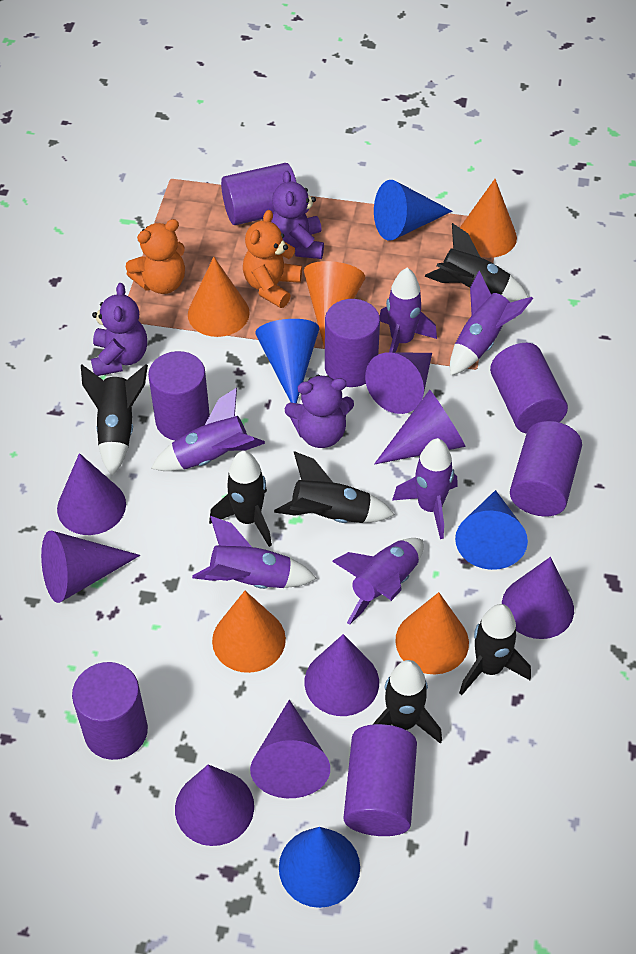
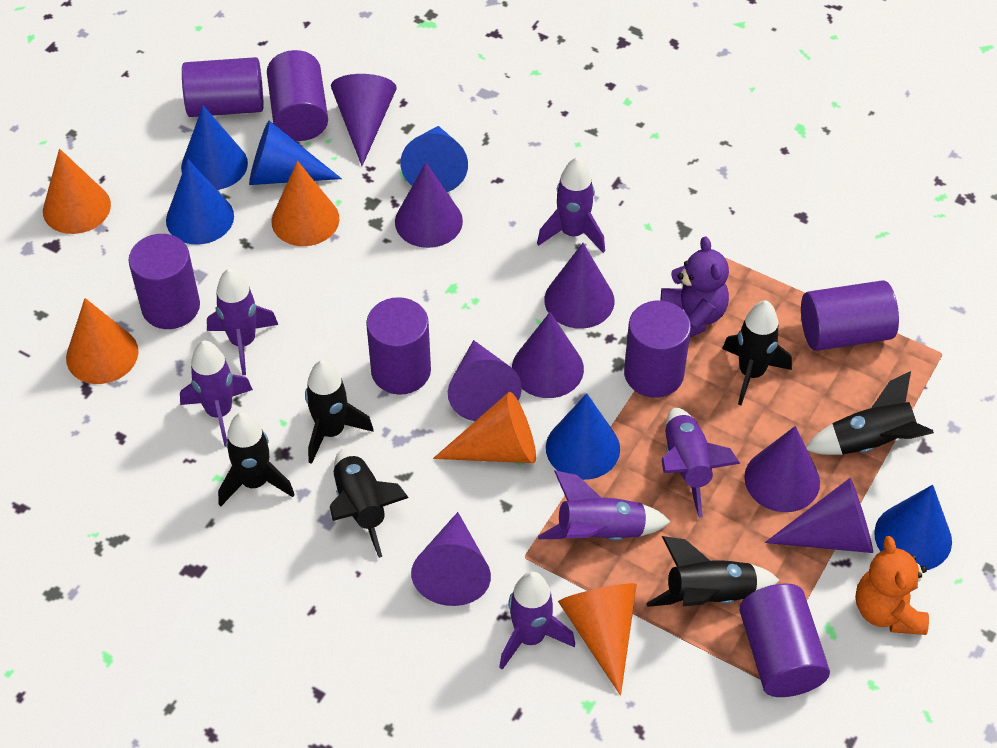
blue cone: [255,319,319,403] [279,827,360,908] [374,180,452,241] [455,490,528,570] = 4 -> [166,159,234,245] [181,105,248,190] [249,121,342,185] [400,126,468,192] [546,393,620,480] [874,485,952,570] = 6
orange teddy bear: [126,219,185,294] [243,210,302,308] = 2 -> [856,536,929,635] = 1
purple teddy bear: [91,283,147,376] [271,171,324,259] [285,375,354,448] = 3 -> [660,236,729,337] = 1

